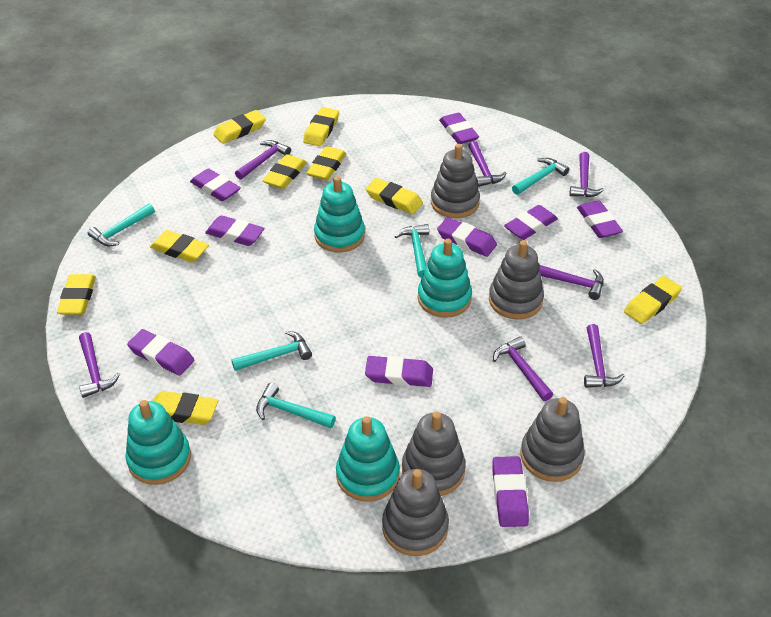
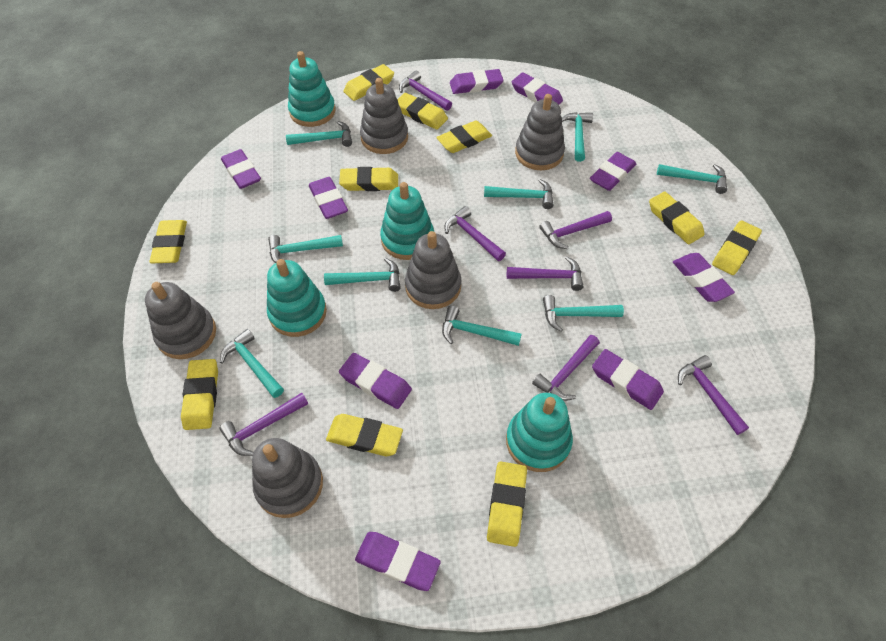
turquoise hammer: [88,204,155,246] [231,331,312,371] [256,383,336,428] [395,224,429,278] [512,158,569,195] = 5 -> [220,329,284,398] [268,235,343,263] [286,121,352,147] [324,258,401,292] [442,306,522,346] [484,179,554,209] [543,295,624,332] [562,112,593,162] [657,164,727,194] = 9
yellow eraser: [57,274,96,315] [150,230,209,262] [153,391,218,425] [213,110,266,144] [262,154,307,189] [303,107,339,146] [307,146,346,180] [366,178,423,214] [624,276,682,324] = 9 -> [149,220,187,263] [181,359,218,430] [326,414,403,456] [339,167,398,191] [343,64,394,101] [397,93,448,130] [436,120,492,153] [487,462,527,547] [649,192,705,244] [712,220,762,275] = 10

